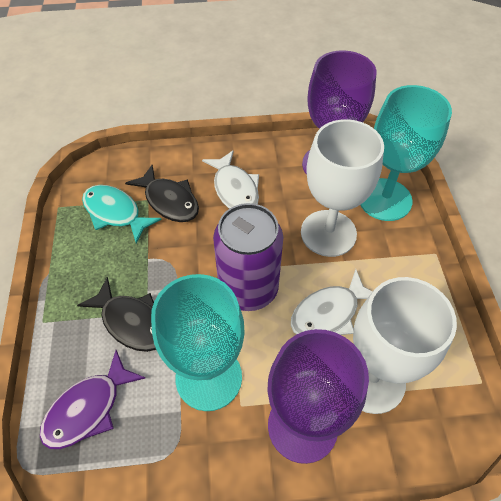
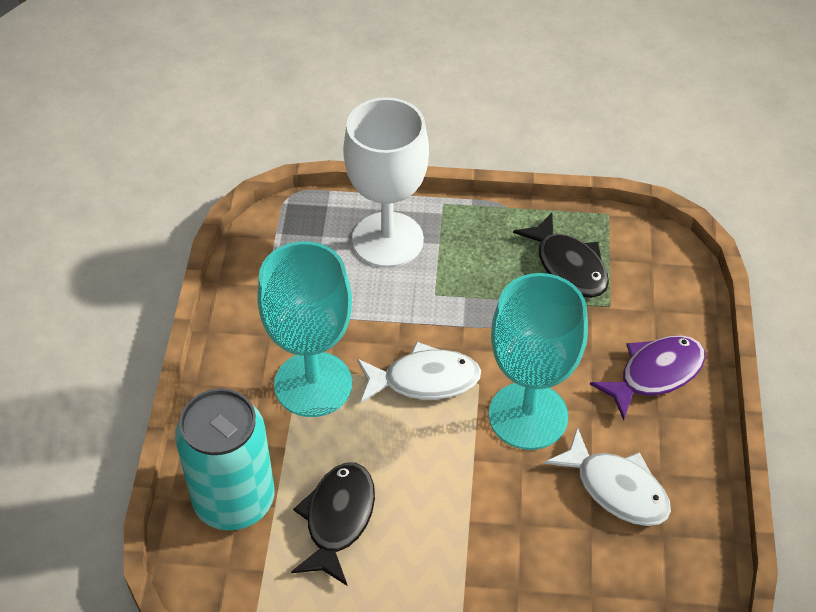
purple can: [213,203,283,311] = 1 -> none = 0
purple goblet: [267,329,369,464] [302,50,376,175] = 2 -> none = 0
turquoise can: none = 0 -> [175,388,275,530] = 1
turquoise fish: [82,185,162,244] = 1 -> none = 0
white goblet: [301,119,384,257] [353,277,457,414] = 2 -> [343,97,429,268] = 1

